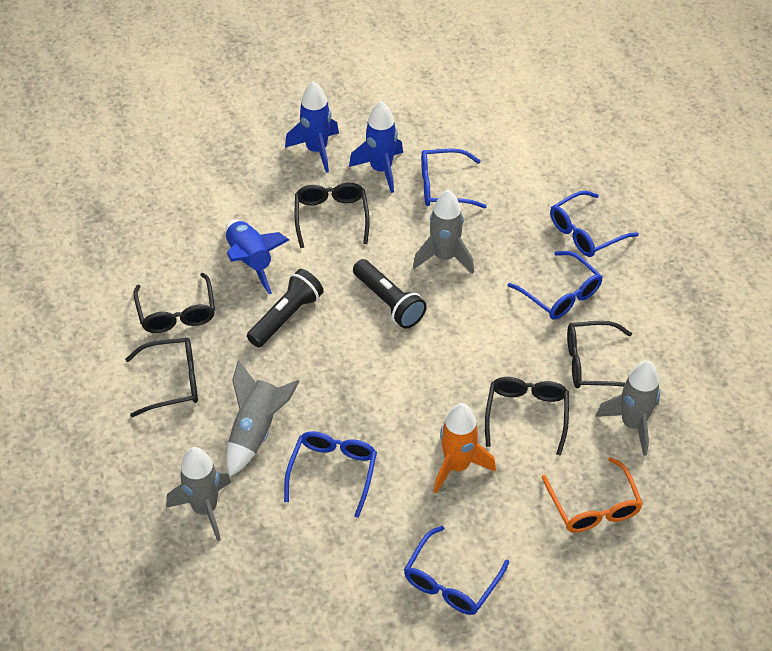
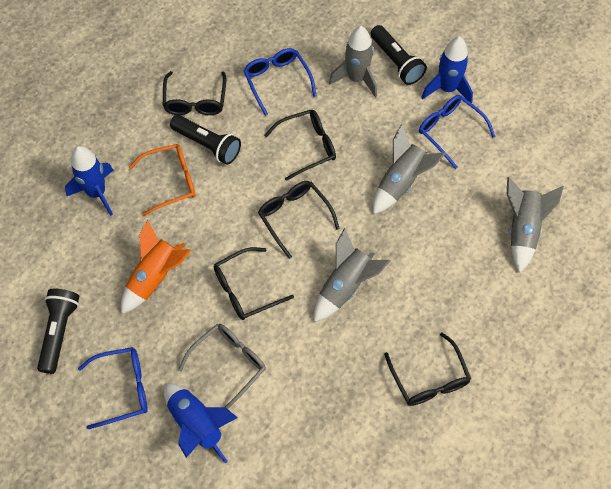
black flashlight: [247,269,324,347] [353,259,427,329] = 2 -> [37,289,79,374] [170,115,241,165] [370,25,427,85] = 3
blue glasses: [284,431,377,518] [404,526,509,615] [421,148,487,208] [508,251,603,319] [550,191,639,257] = 5 -> [78,347,148,429] [243,48,317,115] [419,95,496,169] = 3
grey glasses: none = 0 -> [178,324,266,409] = 1

